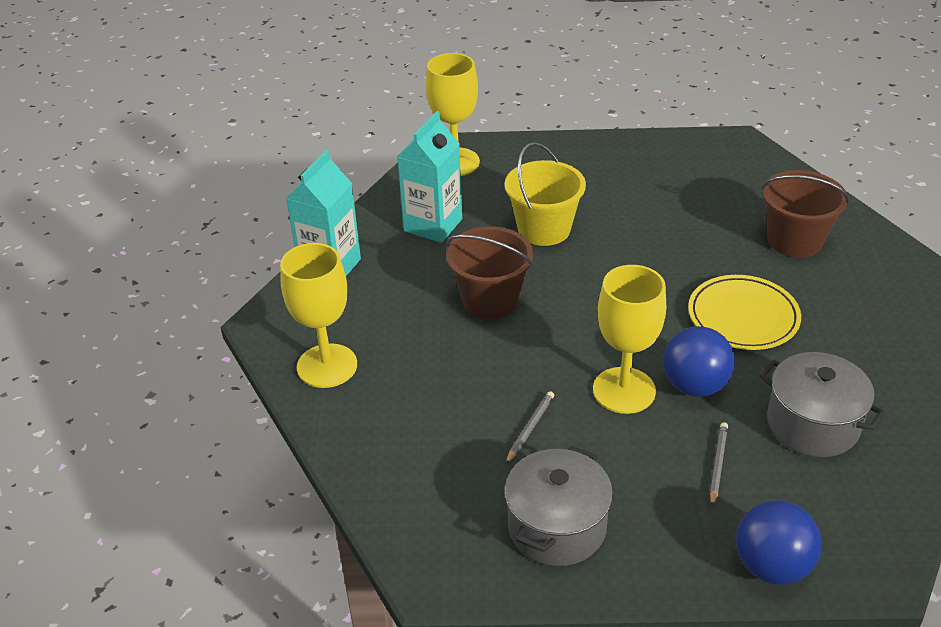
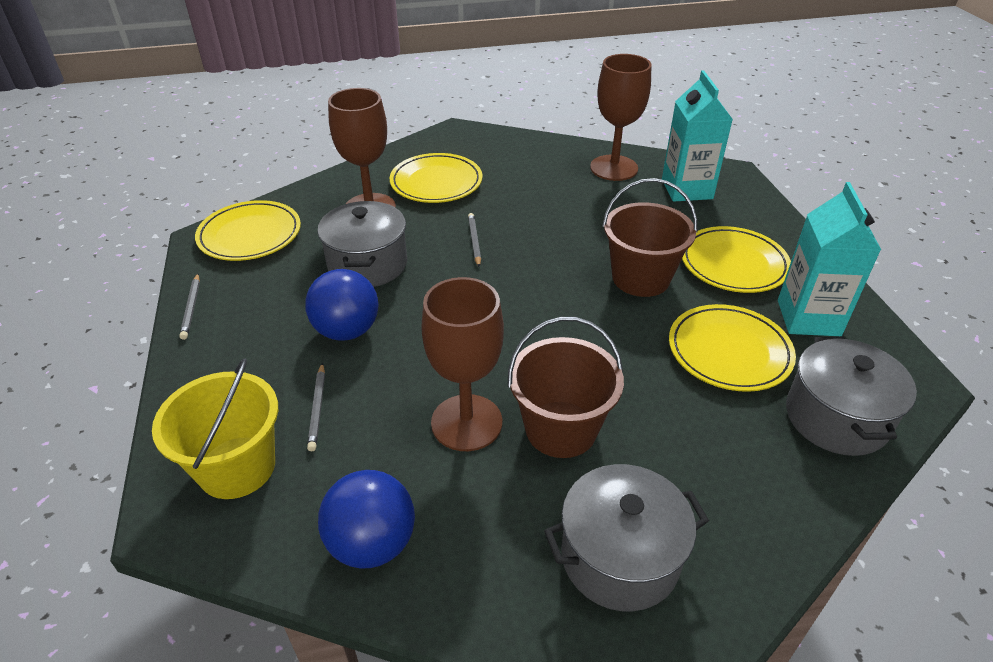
brown goblet: none = 0 -> [328,88,396,208] [422,277,504,451] [590,54,652,181] = 3
grey pencil: [505,391,554,465] [710,422,728,506] = 2 -> [179,274,200,340] [307,363,325,451] [468,213,481,267] = 3
grey pot: [505,446,613,566] [759,352,886,457] = 2 -> [317,201,407,287] [544,464,709,611] [786,337,917,456] = 3
yellow goblet: [280,243,357,388] [426,53,480,176] [593,265,666,414] = 3 -> none = 0
yellow plate: [688,275,801,350] = 1 -> [195,200,301,261] [390,153,482,203] [669,304,796,392] [682,226,791,293] = 4

